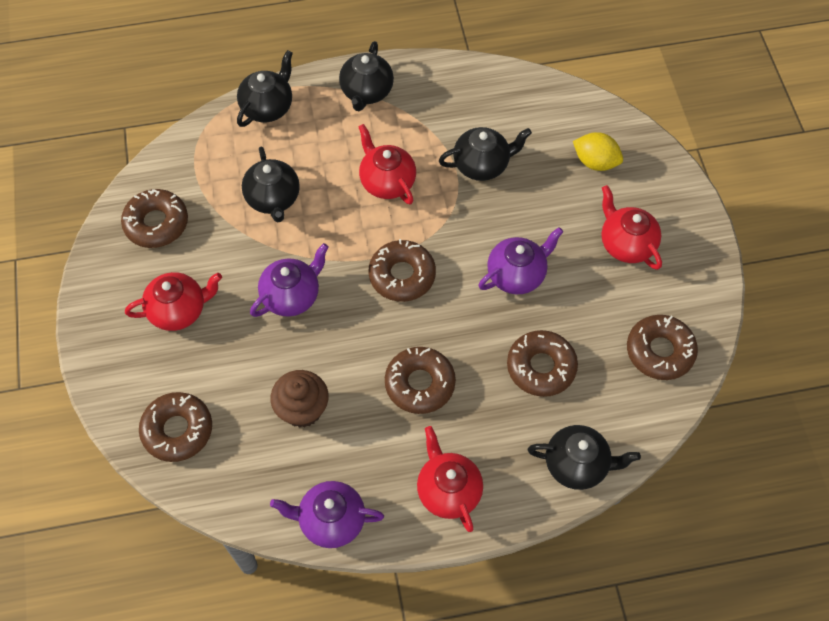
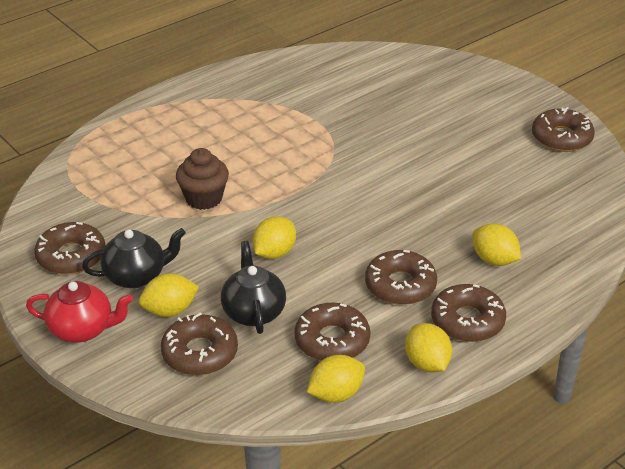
black teapot: [237,50,293,127] [242,146,300,222] [339,41,394,111] [439,127,532,181] [528,425,641,490] = 5 -> [82,228,186,288] [221,241,286,334] = 2
purple teapot: [250,243,329,317] [270,481,384,548] [478,227,563,294] = 3 -> none = 0
red teapot: [125,272,222,331] [358,124,416,204] [417,426,483,532] [601,185,662,270] = 4 -> [26,281,133,343] = 1
yellow lemon: [573,132,623,171] = 1 -> [139,273,199,317] [253,216,296,259] [307,355,365,403] [405,323,452,372] [472,224,521,266] = 5

